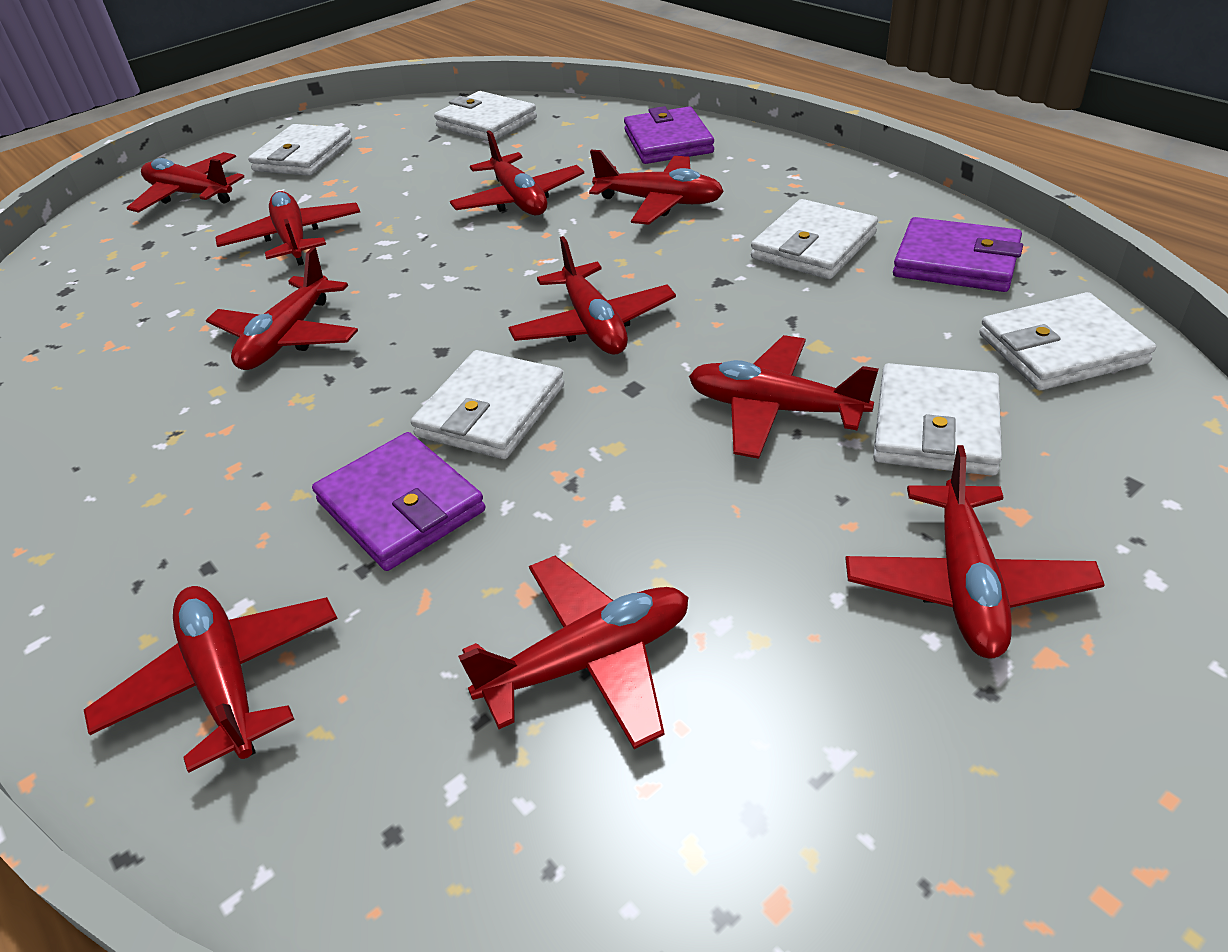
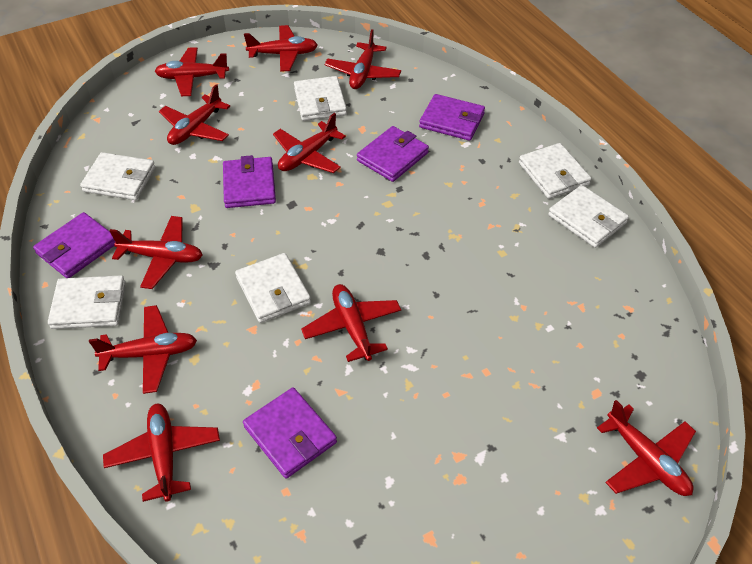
purple wallet: [312,432,485,571] [624,106,714,164] [893,217,1023,292] = 3 -> [33,212,115,278] [223,155,276,208] [243,387,337,479] [357,126,429,182] [419,94,485,141] = 5

